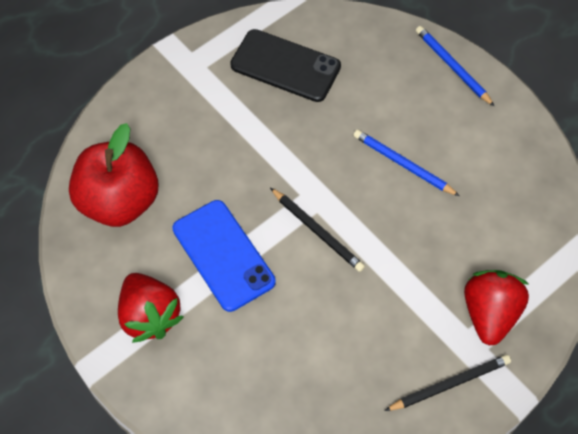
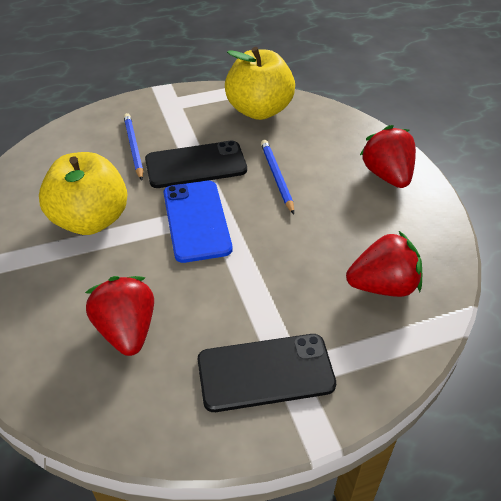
black pencil: [270,188,365,272] [385,355,511,411] = 2 -> none = 0
black phone: [230,29,341,102] = 1 -> [145,141,247,188] [198,334,336,412] = 2
red apple: [69,123,158,227] = 1 -> none = 0
red strawberry: [118,273,184,343] [464,270,530,345] = 2 -> [85,276,154,356] [346,231,422,297] [360,125,416,188] = 3
yellow apple: none = 0 -> [39,152,127,235] [225,47,295,120] = 2

